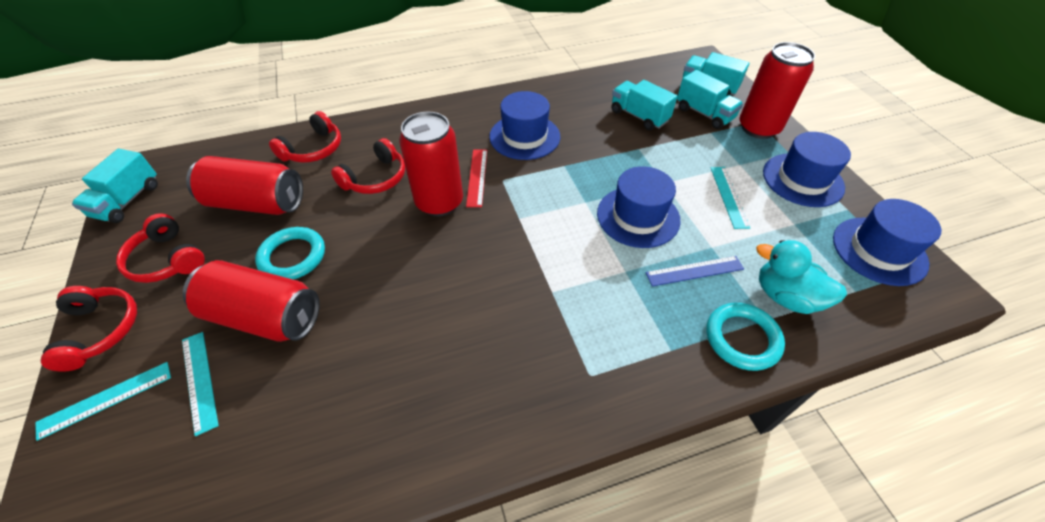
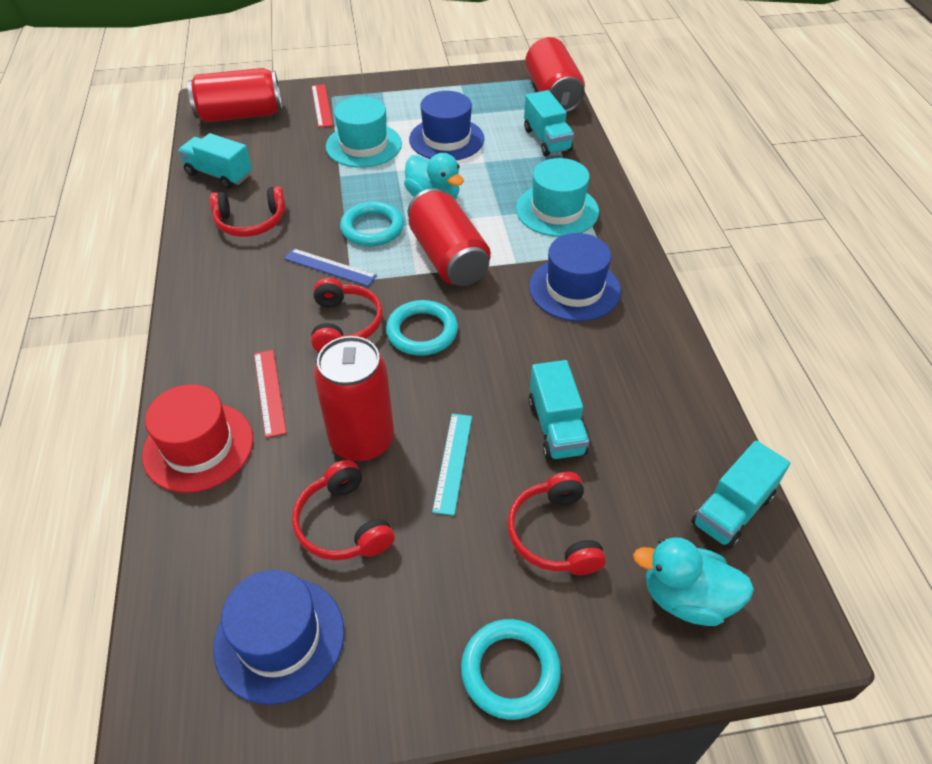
blue hat: [489,91,560,160] [597,166,681,248] [763,132,851,207] [833,199,942,286] = 4 -> [213,570,344,705] [409,91,484,160] [529,233,621,321] = 3
red hat: none = 0 -> [142,384,253,493] = 1
red ruler: [466,149,487,207] = 1 -> [254,350,286,438] [312,84,333,128] = 2
turquoise duck: [756,240,847,314] = 1 -> [404,153,464,200] [633,537,754,626] = 2
turquoise hat: none = 0 -> [326,96,402,168] [516,158,599,237] = 2
turquoise ring: [255,227,325,280] [706,303,785,371] = 2 -> [340,201,404,246] [386,300,458,356] [461,619,561,720] = 3
turquoise ruler: [35,362,171,441] [182,332,219,436] [710,167,750,229] = 3 -> [432,414,472,516] = 1

